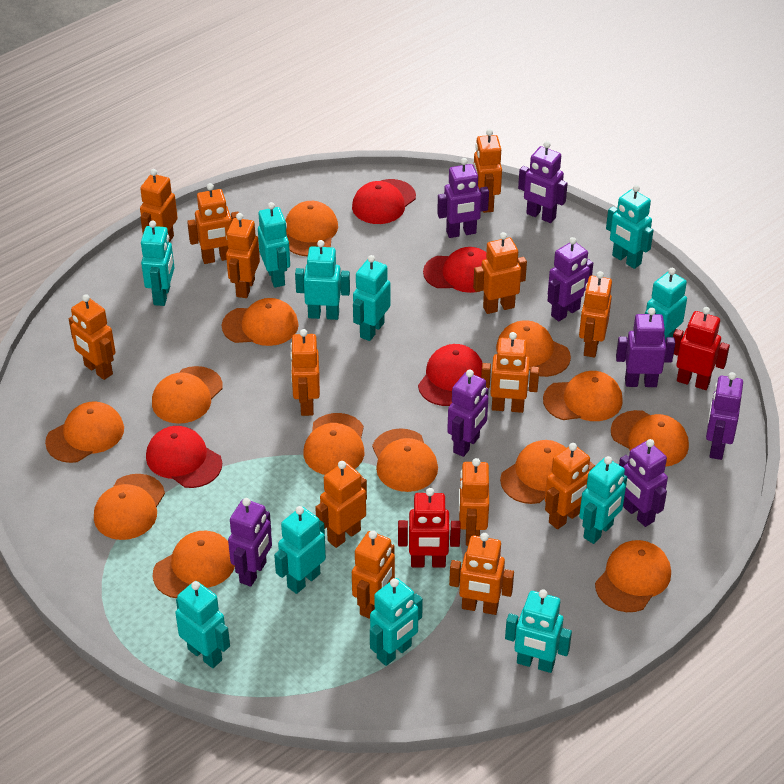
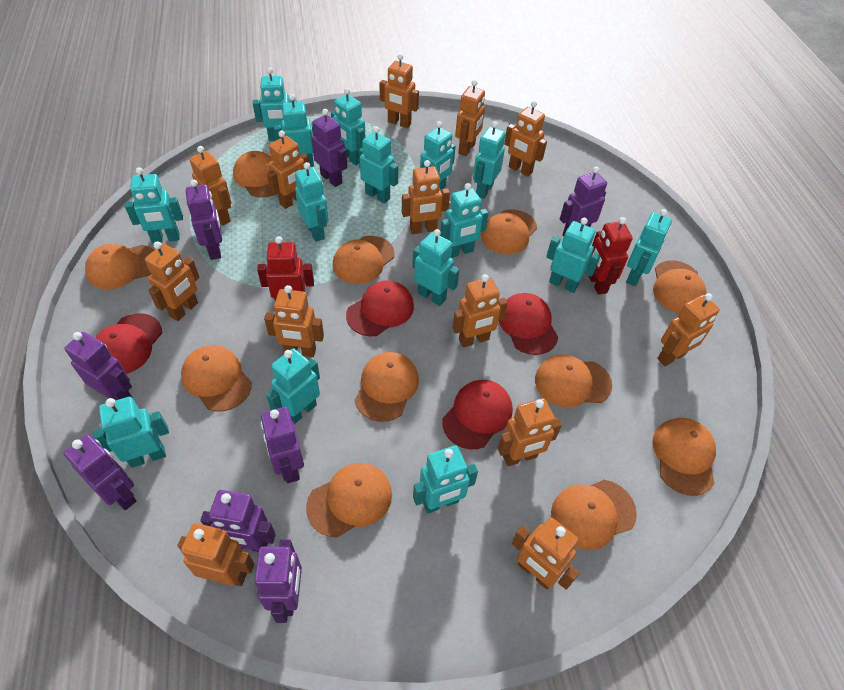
orange cap: [45,401,124,463] [94,474,165,540] [152,366,223,424] [153,531,235,598] [222,298,299,346] [285,201,338,256] [303,413,364,475] [372,428,438,492] [496,320,571,377] [500,440,566,504] [543,371,623,421] [595,540,671,612] [611,410,689,467] = 13 -> [85,244,154,289] [181,345,252,411] [233,151,278,198] [306,463,392,538] [333,236,395,284] [355,352,419,422] [481,210,537,255] [535,354,612,408] [551,480,637,550] [652,418,716,496] [653,260,706,313] = 11
orange robot: [69,294,115,380] [140,169,178,242] [187,183,239,264] [226,213,260,298] [290,329,320,416] [315,461,367,548] [352,530,395,619] [449,533,514,615] [459,458,489,546] [473,232,527,314] [474,129,502,213] [481,332,539,413] [545,443,595,529] [579,271,612,358] = 14 -> [145,241,200,321] [177,523,254,586] [189,146,231,226] [264,285,324,357] [267,131,309,209] [380,54,419,128] [402,160,450,234] [452,274,507,348] [455,80,485,156] [498,398,562,466] [504,101,547,177] [512,517,580,590] [657,293,720,366] = 13
turquoise robot: [141,221,175,306] [175,581,230,668] [258,202,290,287] [274,506,326,594] [295,240,350,320] [353,255,390,341] [370,578,423,666] [505,589,572,673] [579,456,627,544] [606,185,653,269] [645,268,687,341] = 11 -> [93,397,169,468] [125,167,183,243] [253,68,297,141] [266,348,320,424] [274,94,314,167] [295,162,328,242] [331,88,366,165] [359,126,398,204] [412,229,460,306] [413,445,478,514] [420,121,456,190] [440,183,489,258] [473,121,506,199] [546,218,601,293] [626,209,672,286] = 15

